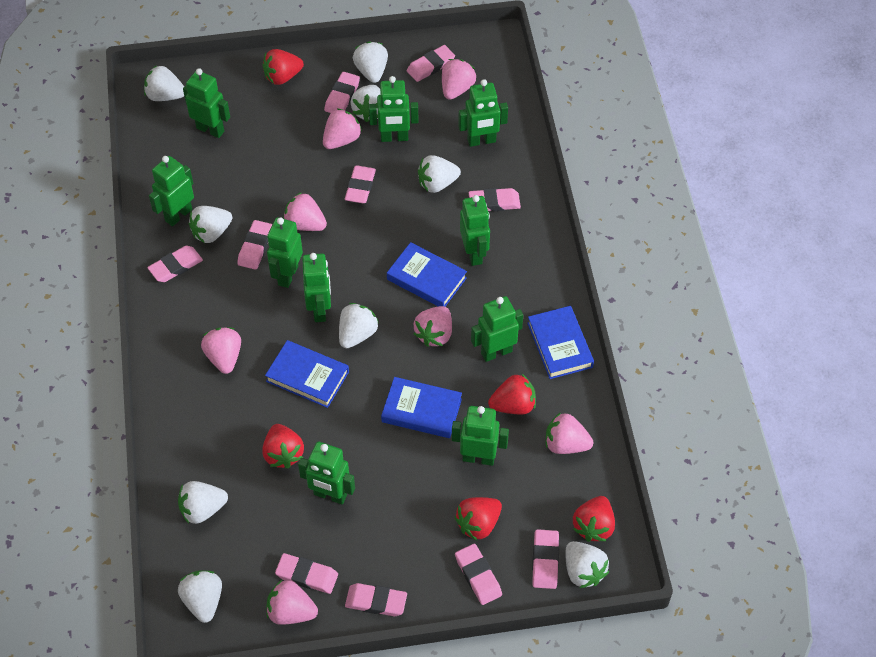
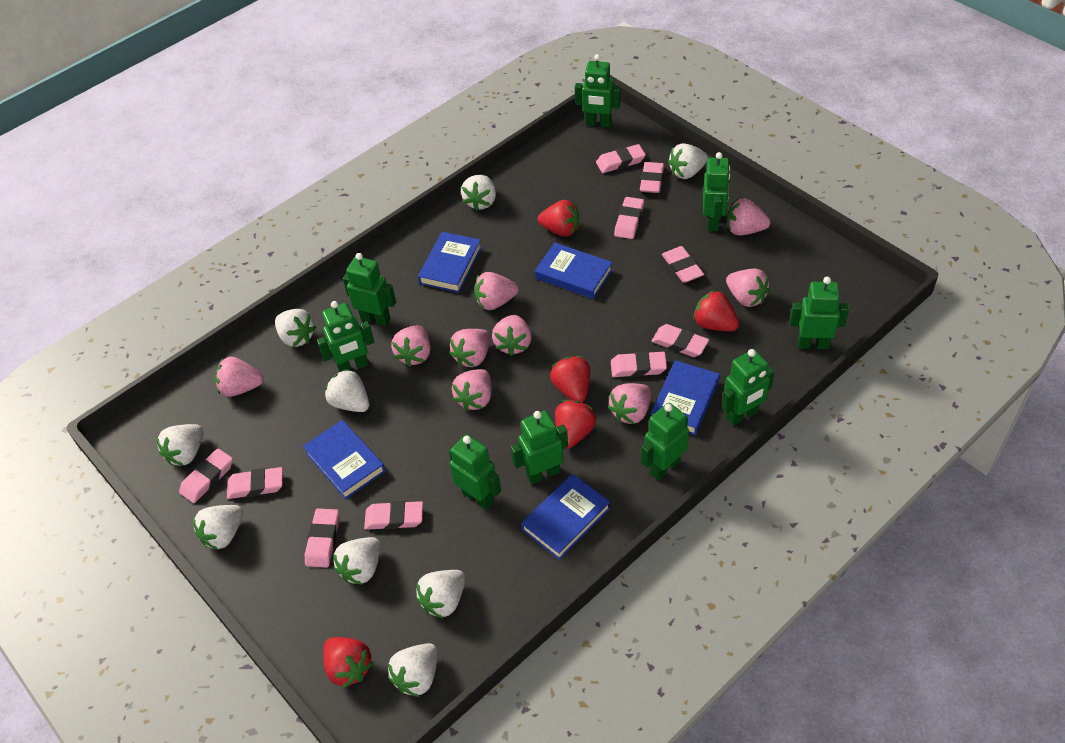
blue book: [265,340,349,408] [381,377,462,438] [387,242,467,307] [527,306,594,379] = 4 -> [303,420,385,499] [418,232,482,293] [521,474,610,560] [535,243,612,299] [650,360,720,435] = 5
green robot: [149,156,194,226] [183,68,230,138] [267,217,303,288] [298,442,355,505] [302,253,331,322] [369,76,418,142] [452,406,509,466] [458,79,508,147] [460,195,490,266] [471,296,523,362] = 10 -> [317,301,374,372] [343,253,396,326] [449,434,501,510] [511,411,568,484] [575,54,621,127] [641,403,689,481] [703,152,730,231] [722,349,775,426] [789,277,849,349] = 9
pink strawberry: [201,328,241,374] [266,580,318,625] [283,192,327,231] [323,108,362,149] [414,306,452,347] [442,59,476,100] [546,412,593,454] = 7 -> [215,357,264,397] [391,326,431,367] [449,329,490,367] [452,369,492,411] [474,272,519,310] [492,315,532,356] [608,383,651,424] [726,269,770,307] [727,199,770,235] = 9

